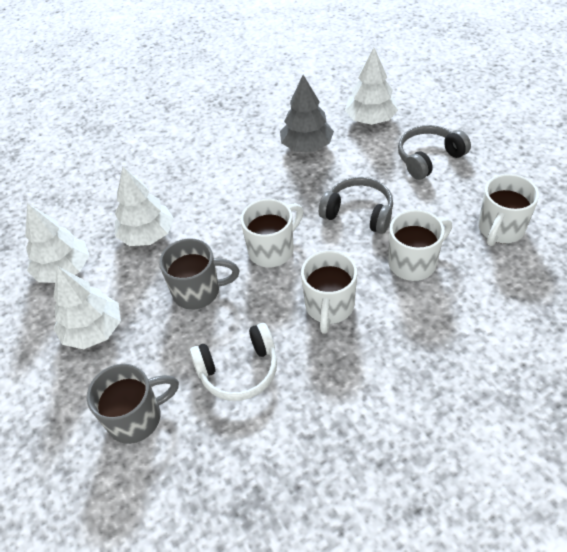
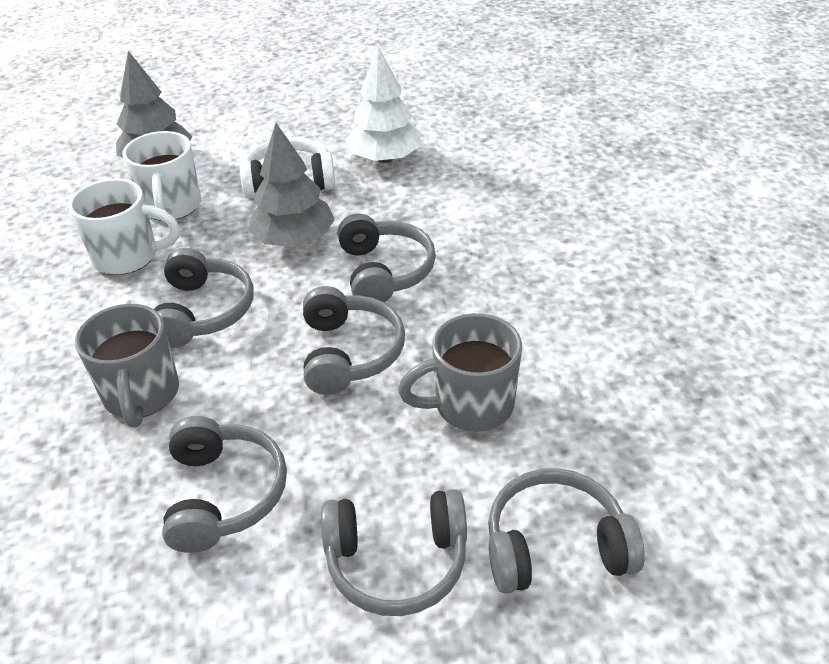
grey headphones: [319,177,393,234] [398,125,471,180] = 2 -> [154,248,254,348] [162,416,287,553] [303,286,405,395] [321,489,467,616] [337,214,436,303] [488,468,645,593] = 6
grey tree: [280,75,334,152] = 1 -> [116,51,192,158] [248,123,335,247] = 2
white mug: [241,199,303,267] [301,250,357,334] [388,210,452,281] [478,174,539,246] = 4 -> [68,178,180,275] [123,131,201,221] = 2
white tree: [25,203,90,283] [53,266,121,349] [115,167,174,246] [345,48,398,125] = 4 -> [345,47,421,163] = 1

